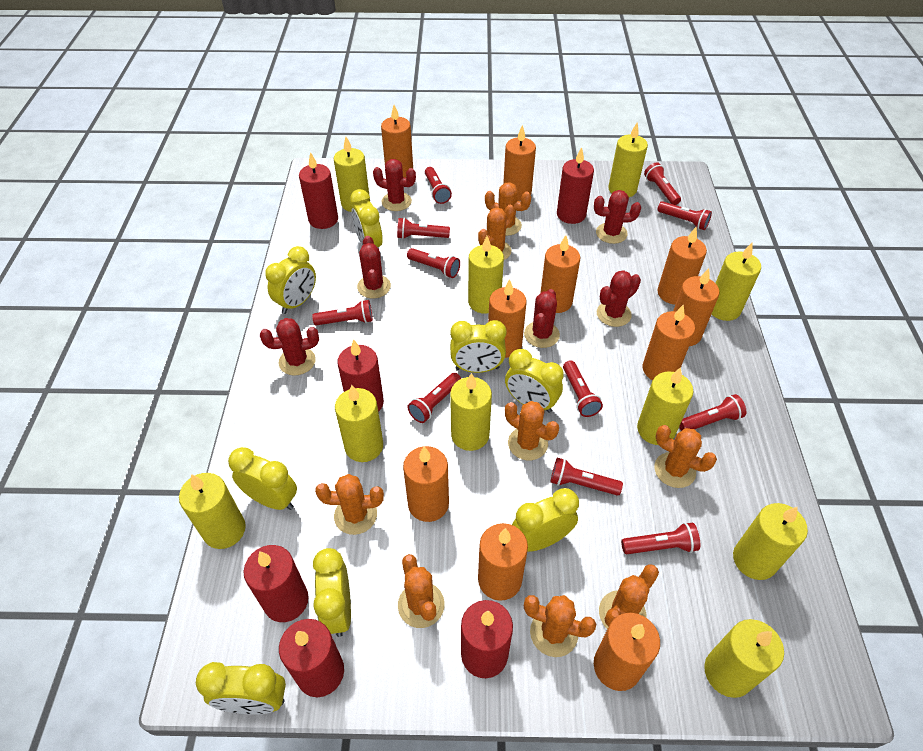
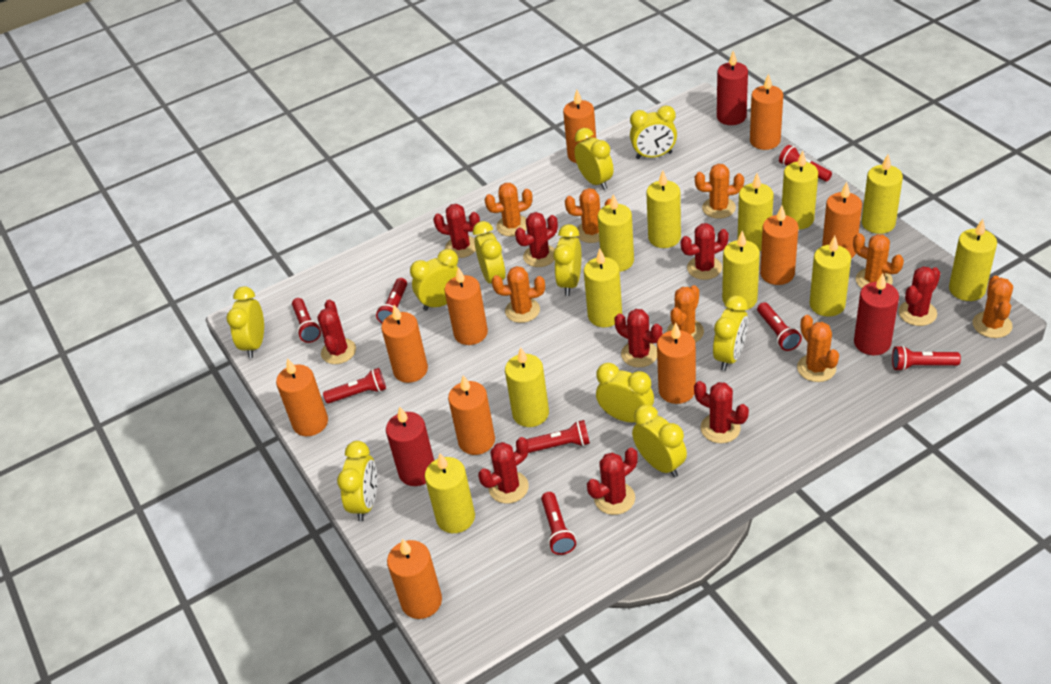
red cactus: [260,318,319,376] [357,236,391,298] [373,159,416,211] [524,289,560,348] [594,190,641,244] [596,270,641,327] = 6 -> [317,299,356,364] [433,204,480,258] [478,437,529,504] [515,212,558,267] [587,448,638,515] [614,309,662,368] [681,223,729,280] [694,381,749,443] [899,266,940,326] = 9
red candle: [243,545,309,622] [279,619,344,697] [299,152,338,229] [338,339,384,412] [461,600,513,678] [557,147,594,224] = 6 -> [386,406,434,486] [717,51,748,125] [854,273,899,355] = 3
red flashlight: [312,300,373,326] [397,218,450,239] [407,248,460,278] [407,373,461,423] [425,167,452,204] [551,458,623,496] [563,360,603,417] [621,522,700,554] [644,162,681,205] [657,201,712,230] [679,394,746,431] = 11 -> [292,298,321,343] [323,368,386,404] [376,278,407,323] [526,420,590,453] [541,492,576,555] [757,302,802,351] [779,145,832,181] [892,345,961,371] = 8
yellow candle: [179,473,246,549] [334,137,370,212] [335,385,383,462] [450,373,492,451] [468,236,504,314] [608,123,648,197] [637,367,693,445] [704,619,784,698] [711,243,761,321] [733,503,808,580] = 10 -> [425,453,475,533] [505,347,549,427] [584,249,622,327] [598,194,634,272] [646,170,681,248] [722,231,760,311] [737,173,774,251] [782,151,818,230] [810,236,851,317] [862,154,903,234] [949,219,997,301] = 11
yellow clock: [196,662,286,715] [228,447,297,510] [265,246,316,314] [313,548,351,637] [350,189,383,247] [450,320,507,373] [505,349,564,413] [512,488,579,552] = 8 -> [226,287,264,358] [337,441,377,522] [410,249,458,311] [473,221,506,284] [553,224,581,296] [574,128,614,190] [596,363,654,423] [630,106,677,159] [632,405,687,477] [713,295,748,371] = 10

